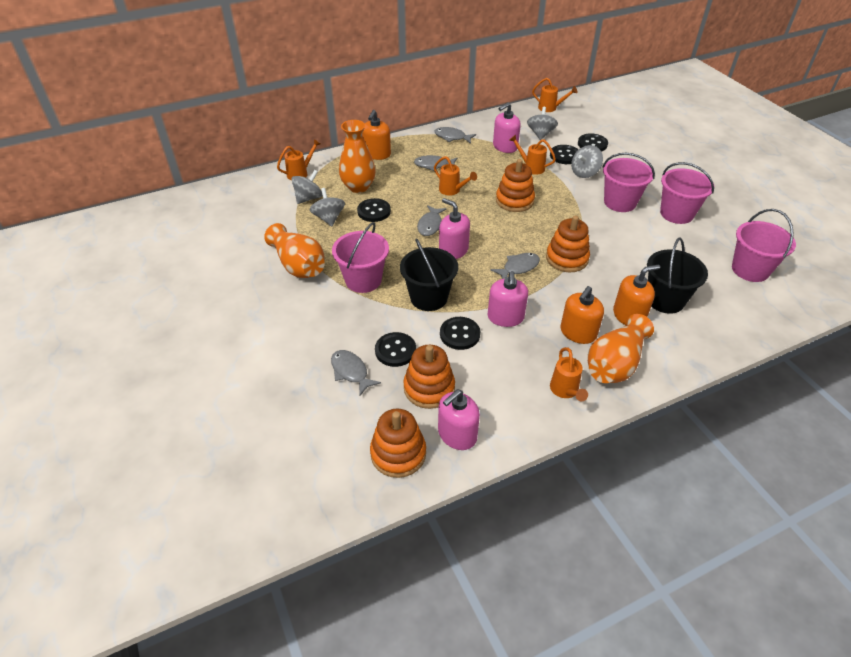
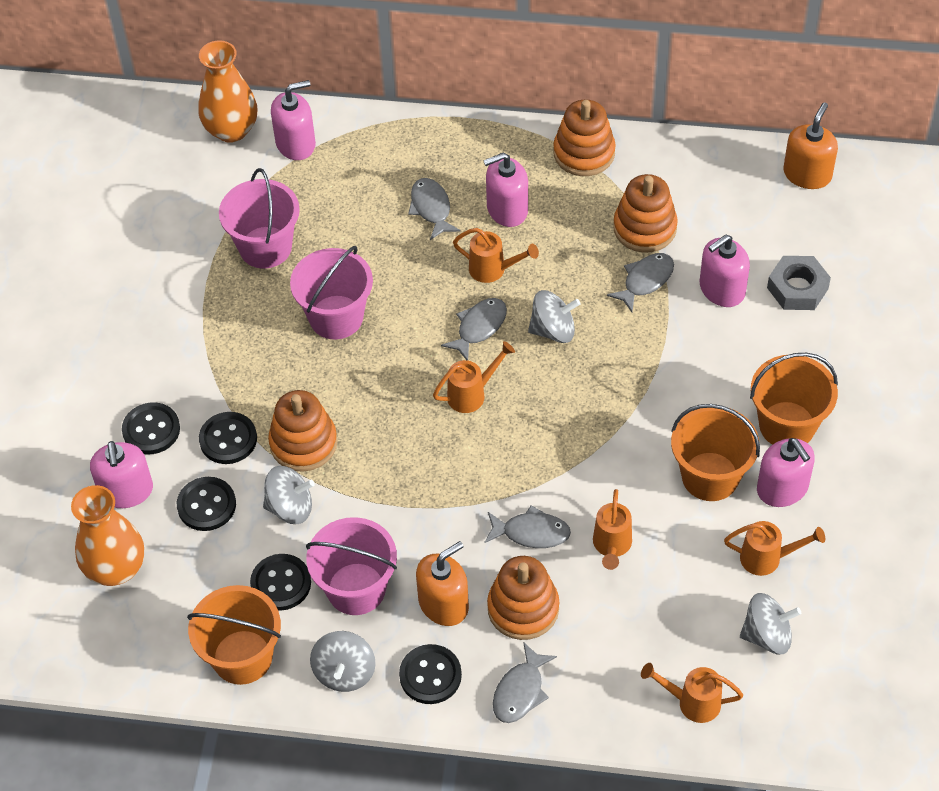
black bucket: [400,238,458,311] [647,238,708,314] = 2 -> none = 0
grey nut: none = 0 -> [767,256,831,310] = 1
orange bucket: none = 0 -> [187,585,281,685] [671,404,760,501] [750,353,838,445] = 3
orange soap dispenser: [362,110,391,160] [561,286,604,344] [613,265,660,325] = 3 -> [416,541,469,626] [783,102,838,189] = 2
orange vase: [264,223,325,278] [339,120,376,193] [588,314,654,383] = 3 -> [71,485,144,586] [199,40,257,143] = 2
pink bucket: [332,222,389,293] [602,153,655,212] [660,162,714,224] [732,209,796,282] = 4 -> [219,168,300,269] [290,246,373,339] [306,517,397,615] = 3
pink soap dispenser: [438,390,480,450] [439,198,470,259] [488,271,528,327] [493,102,521,153] = 4 -> [90,441,153,508] [271,80,316,160] [483,153,528,227] [700,235,750,307] [757,438,815,507] = 5

